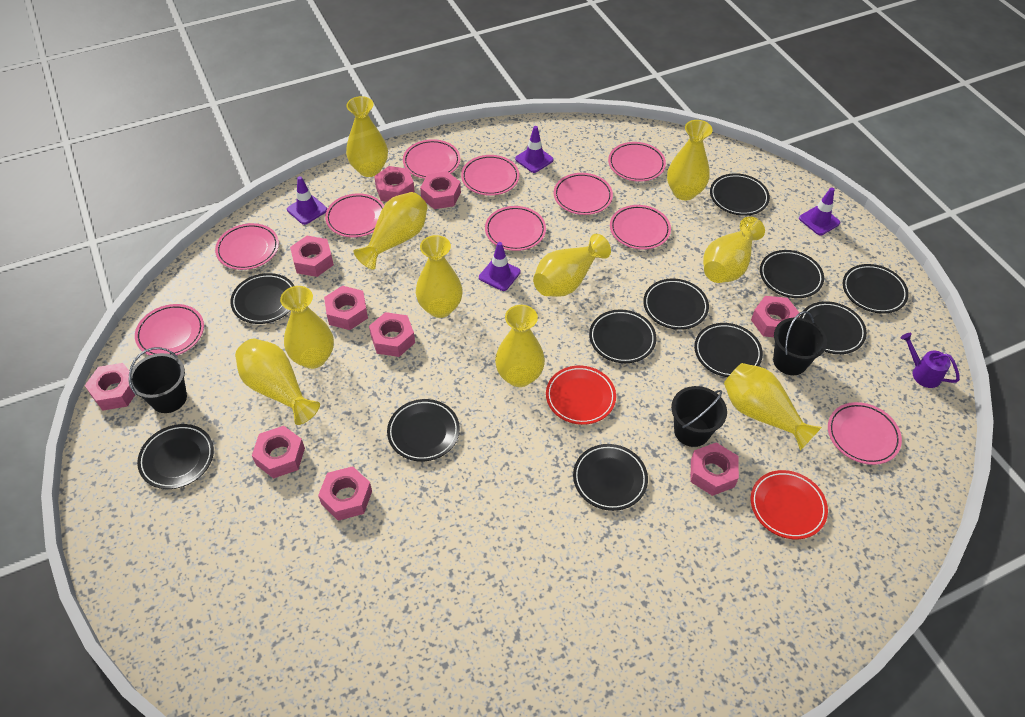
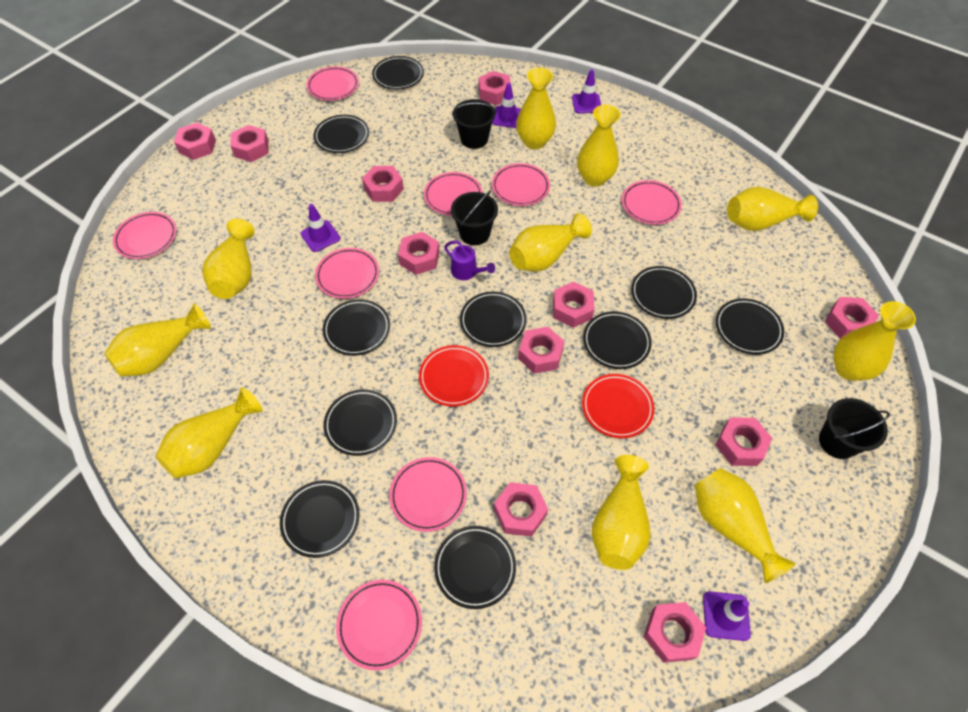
black plate: [137,424,214,489] [230,273,294,324] [387,399,460,461] [573,444,648,511] [589,309,656,363] [643,279,709,330] [694,323,763,377] [710,173,770,216] [760,250,824,298] [800,301,867,354] [843,264,909,314] = 11 -> [280,480,359,558] [314,115,369,153] [323,299,390,356] [324,389,397,456] [372,56,424,89] [434,526,516,609] [460,292,527,347] [583,311,652,369] [631,266,697,319] [716,298,784,355] = 10
pink nut: [85,363,135,411] [252,426,305,479] [290,236,334,277] [318,466,372,521] [324,286,368,330] [369,312,415,357] [374,166,415,202] [420,171,461,209] [690,443,739,496] [751,296,799,337] = 10 -> [174,123,216,160] [230,125,269,162] [362,166,404,202] [398,232,440,275] [478,71,511,105] [494,482,548,537] [518,327,565,374] [553,282,595,328] [644,602,707,663] [716,417,772,466] [825,297,879,339] = 11
pink plate: [135,304,204,356] [215,223,279,270] [325,193,384,237] [403,139,460,179] [461,155,519,196] [485,206,546,251] [554,173,613,215] [608,142,666,182] [610,205,671,250] [828,402,902,465] = 10 -> [113,212,177,259] [306,66,359,101] [315,248,379,299] [336,580,422,670] [389,457,467,532] [424,172,483,216] [492,163,550,206] [622,180,682,225] = 8

